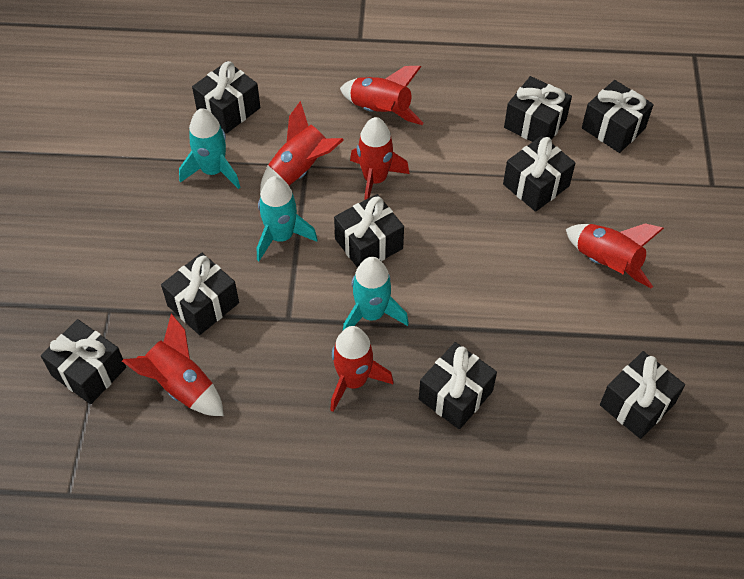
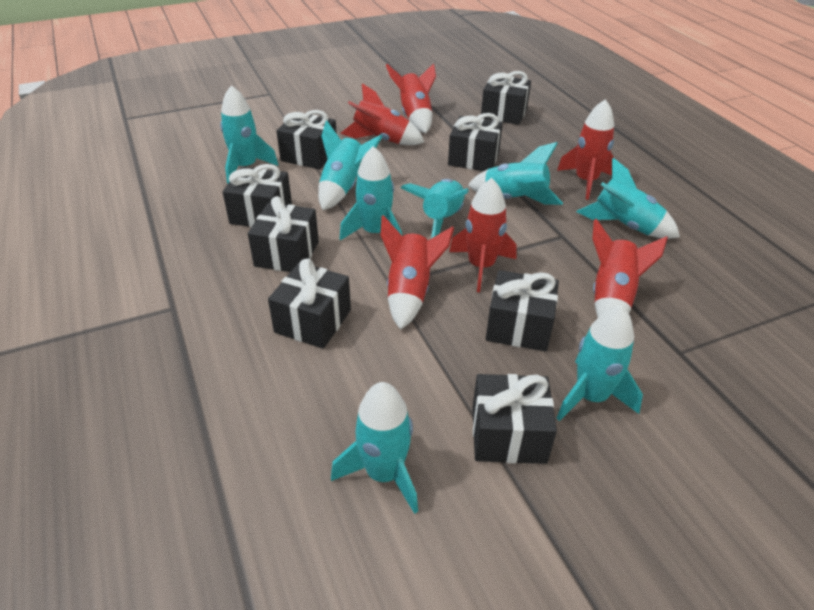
black gift: [41,319,126,404] [161,253,239,335] [192,61,260,134] [334,194,404,268] [419,342,497,429] [503,136,575,212] [504,76,572,142] [582,80,654,153] [600,351,685,439] = 9 -> [223,164,292,227] [248,196,319,272] [268,259,351,349] [277,110,337,169] [448,113,503,171] [472,374,557,464] [481,71,531,125] [486,270,559,352] = 8
turquoise rocket: [179,108,240,189] [257,176,318,261] [343,257,409,330] = 3 -> [220,85,279,184] [318,120,383,210] [331,382,418,514] [339,146,402,241] [401,179,469,238] [468,142,563,205] [556,305,643,421] [576,158,680,239] = 8

